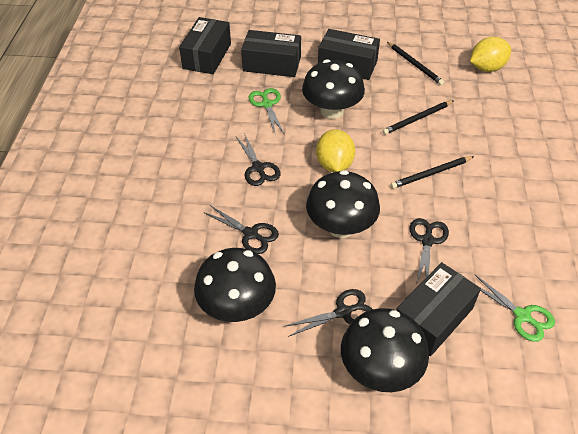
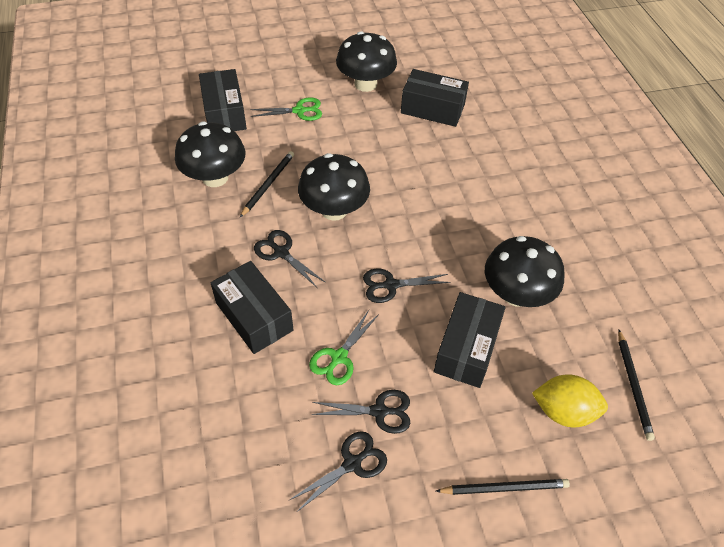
yellow lemon: [316,129,355,172] [470,37,511,72] = 2 -> [532,374,608,427] = 1

